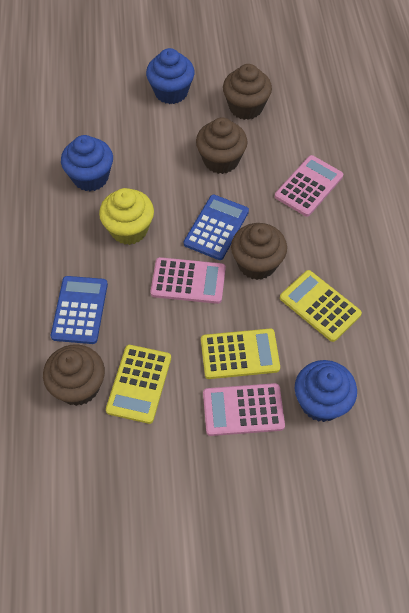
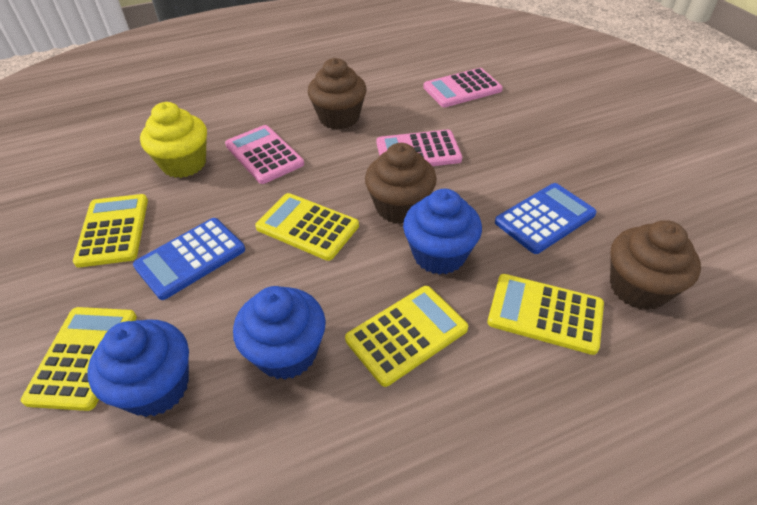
brown cupcake: [43,344,105,406] [196,117,248,174] [223,64,272,120] [231,223,287,280] = 4 -> [308,58,367,130] [365,143,437,224] [610,220,701,310] = 3
yellow calculator: [106,345,171,424] [201,329,280,379] [280,270,362,342] = 3 -> [21,307,137,411] [73,194,148,267] [255,193,359,261] [345,286,468,387] [487,274,604,355] = 5

